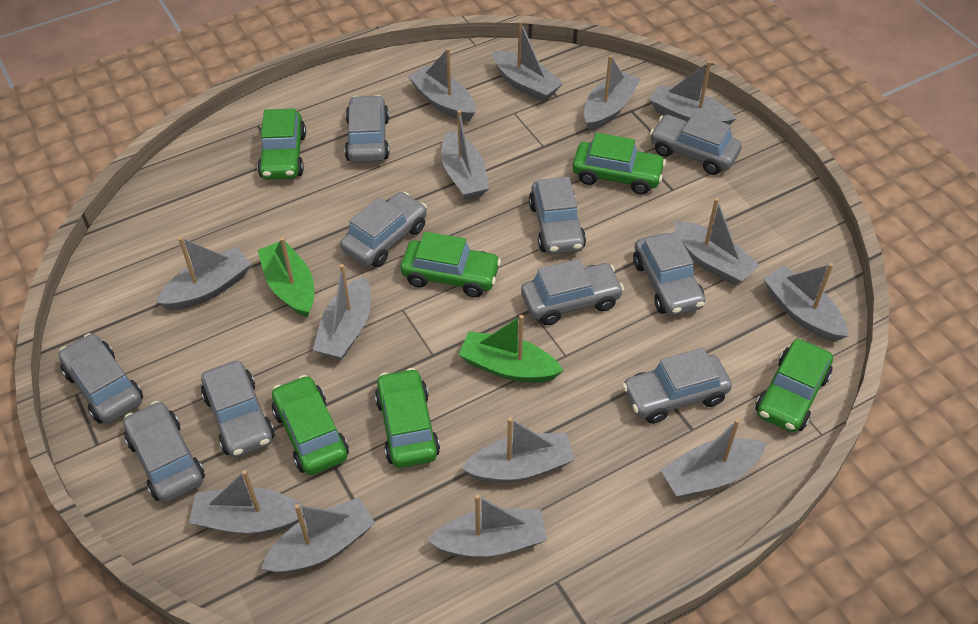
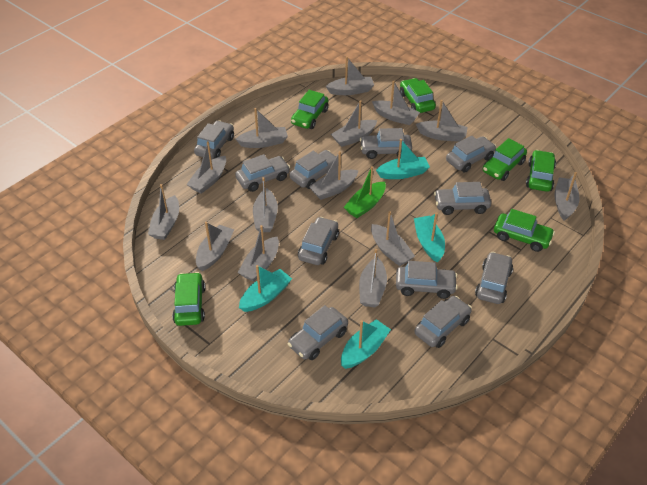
green boat: [258,237,314,318] [458,315,564,382] = 2 -> [344,166,386,218] = 1
grey car: [59,333,143,423] [123,401,205,503] [201,361,275,458] [340,192,427,267] [345,95,389,163] [521,259,624,325] [529,177,586,254] [622,348,732,424] [633,232,705,316] [650,112,742,175] = 10 -> [194,120,234,159] [235,154,290,192] [288,305,348,360] [289,150,339,189] [298,217,339,265] [360,128,412,159] [396,261,458,299] [414,296,472,348] [434,182,491,215] [446,136,496,172] [475,252,513,304] = 11
turquoise boat: none = 0 -> [239,265,292,312] [341,319,391,369] [376,139,430,179] [414,212,445,263] = 4

